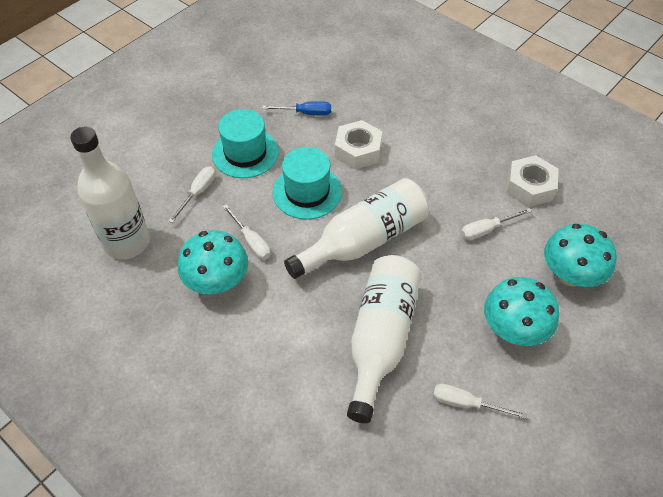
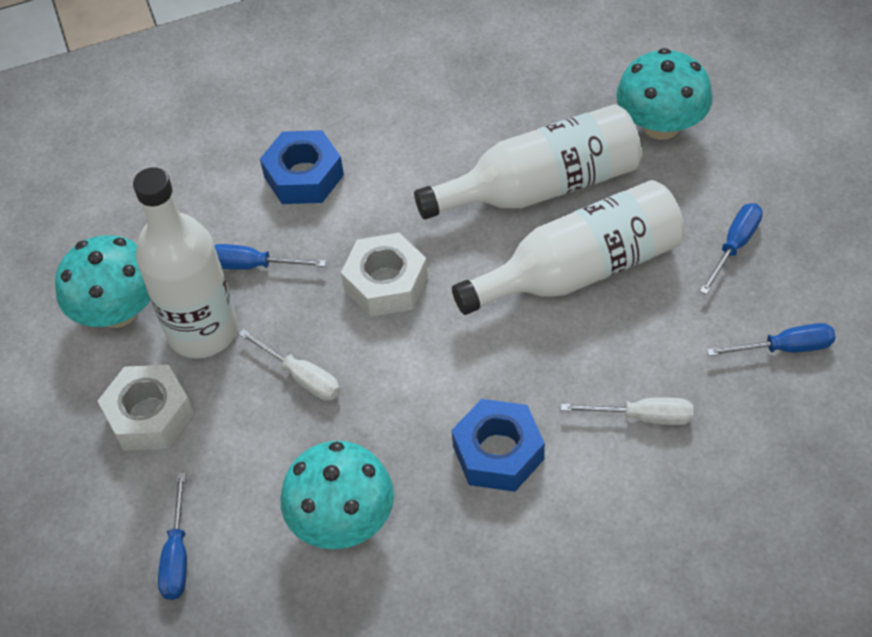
blue nut: none = 0 -> [260,130,344,204] [452,399,545,492] = 2
blue screwdriver: [262,101,331,115] = 1 -> [158,473,187,600] [214,244,326,270] [700,203,763,295] [707,323,836,356] = 4
turquoise hat: [212,109,279,178] [272,147,342,219] = 2 -> none = 0
white screwdriver: [168,166,216,223] [223,204,271,260] [433,384,527,419] [461,208,532,240] = 4 -> [239,329,340,401] [561,397,693,425] = 2

